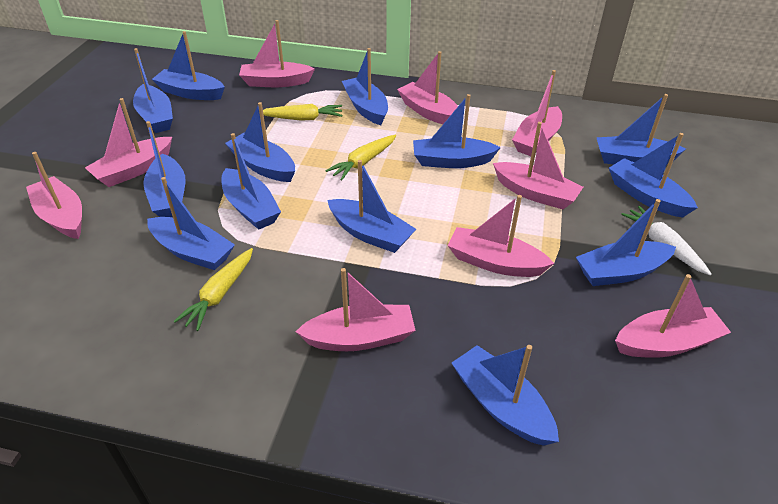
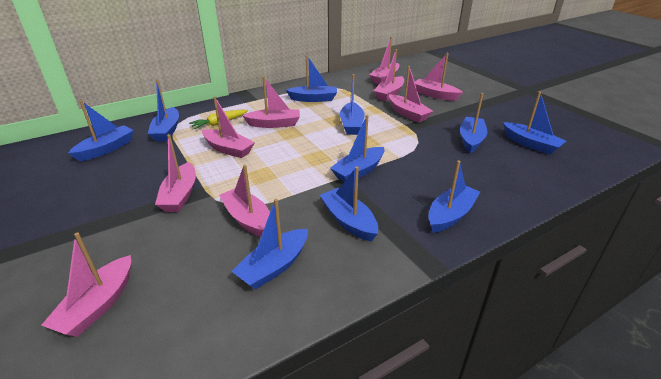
blue boat: [133,48,173,133] [143,121,185,217] [147,177,235,270] [152,31,225,100] [221,133,281,230] [225,102,295,182] [327,160,416,253] [342,48,388,125] [413,94,501,168] [452,345,559,446] [576,199,676,286] [596,94,686,164] [609,133,698,217] = 13 -> [69,100,134,161] [148,79,179,141] [231,199,308,290] [286,55,337,102] [320,166,378,242] [330,115,384,182] [340,74,365,135] [428,160,480,233] [460,93,488,153] [503,91,566,155] = 10
white carrot: [621,206,712,275] = 1 -> none = 0
yellow carrot: [174,248,253,331] [263,104,342,121] [325,135,396,181] = 3 -> [189,110,248,129] = 1

